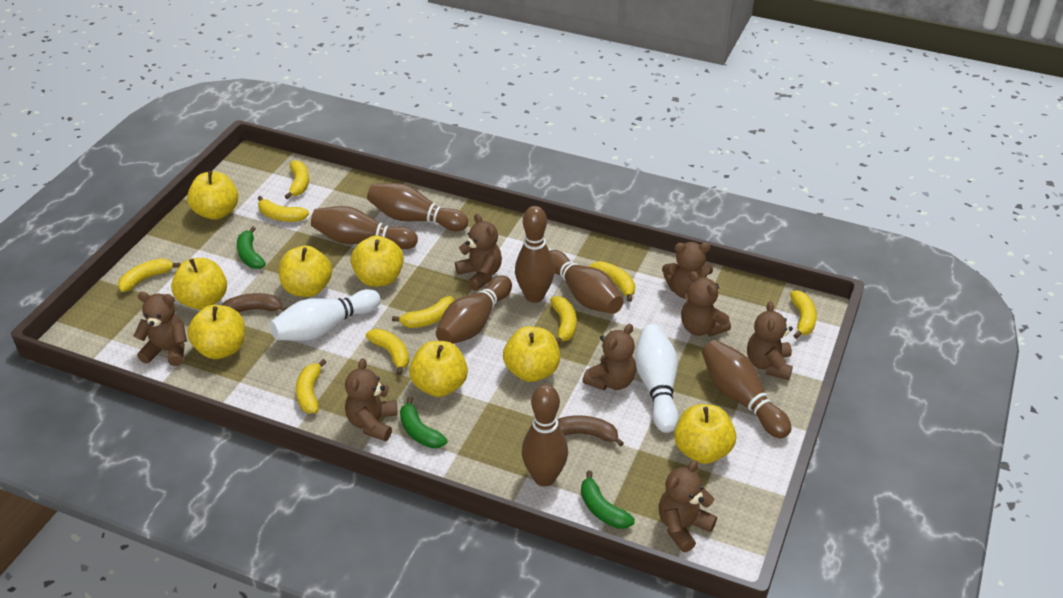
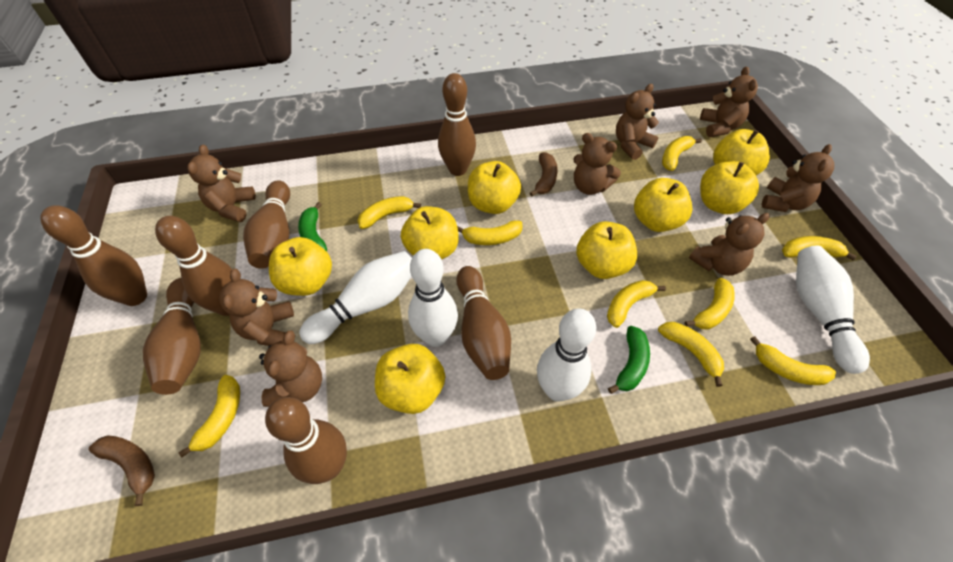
green banana: [237,226,266,269] [400,397,448,449] [581,471,635,529] = 3 -> [298,202,327,252] [608,326,650,394] = 2
white bowling pin: [270,289,381,341] [635,325,679,433] = 2 -> [299,251,412,344] [408,249,458,347] [537,308,596,402] [796,245,870,374] = 4

